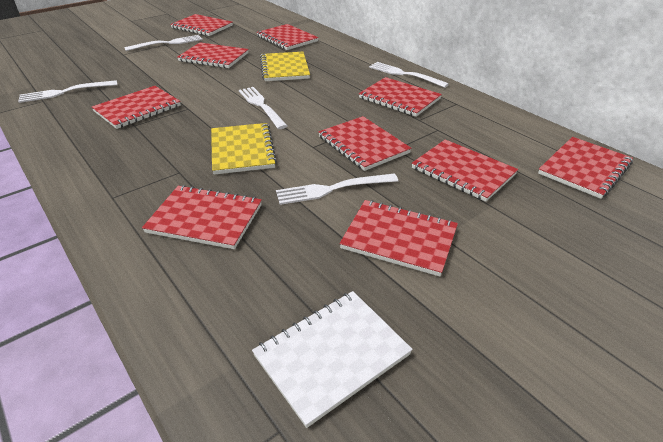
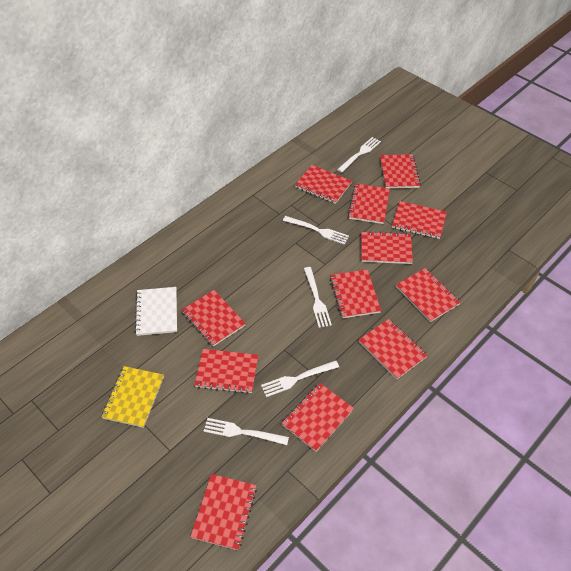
red notebook: [92,86,181,129] [142,185,262,249] [170,14,233,36] [177,42,249,68] [257,24,319,50] [318,116,412,171] [339,200,458,276] [359,77,442,117] [412,139,518,202] [538,137,633,199] = 10 -> [182,290,246,347] [190,474,257,550] [194,349,258,394] [282,383,354,452] [295,165,352,204] [330,269,381,318] [348,184,390,224] [359,319,428,379] [361,231,413,264] [380,154,421,189] [392,201,447,239] [396,268,461,322] = 12
yellow notebook: [211,123,277,174] [260,52,310,81] = 2 -> [101,366,164,428] = 1

